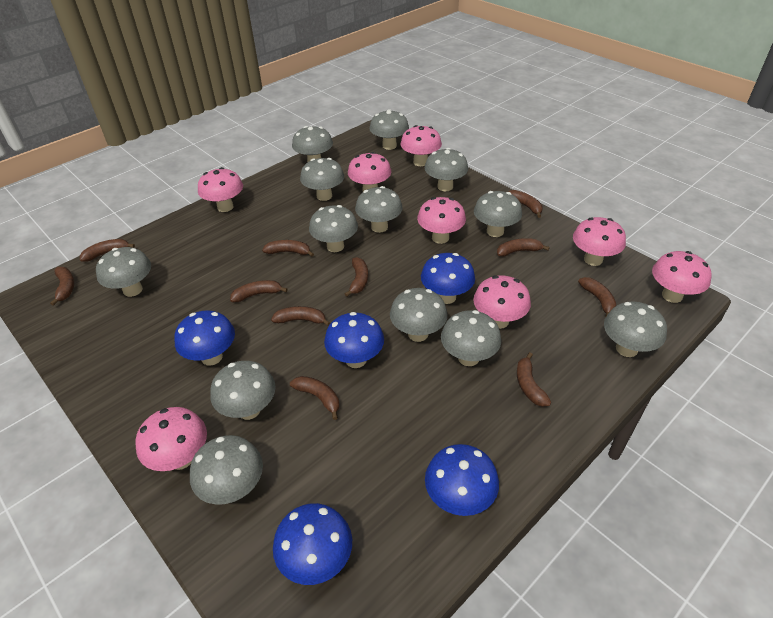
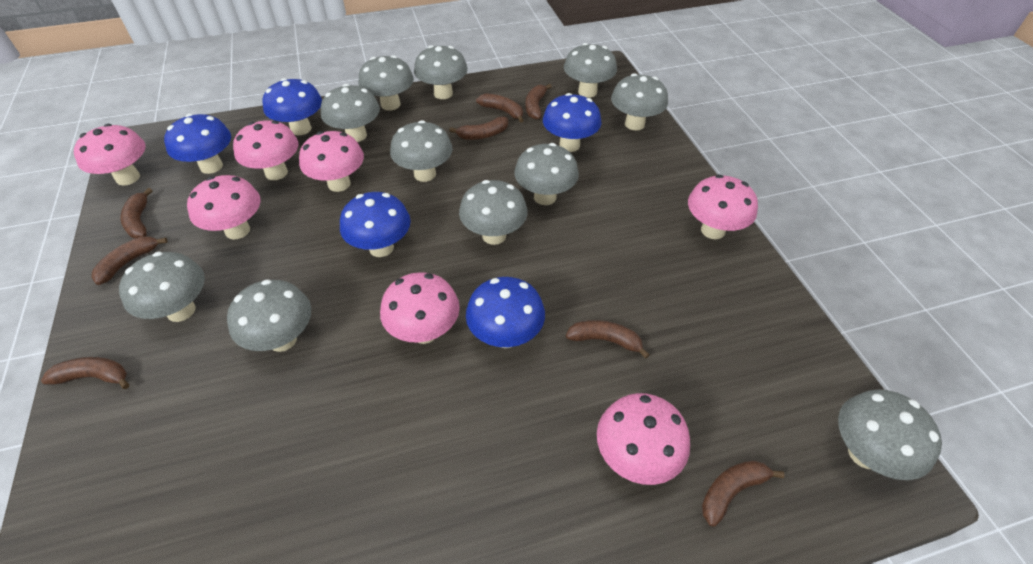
brown banana: [50,267,74,306] [80,239,135,262] [230,280,288,302] [262,240,314,256] [271,306,330,326] [290,376,339,420] [345,257,368,297] [497,238,550,257] [508,190,542,218] [517,352,551,407] [578,277,617,318] = 11 -> [41,357,129,389] [91,236,167,285] [120,188,153,239] [449,117,508,140] [476,93,524,123] [525,84,552,120] [566,320,649,359] [702,461,785,527] = 8
grey mushroom: [96,247,151,297] [190,435,263,505] [210,361,276,420] [292,126,333,162] [300,158,344,201] [309,205,358,252] [355,186,403,233] [369,109,409,150] [390,288,448,342] [425,148,468,191] [441,310,501,366] [474,191,522,237] [604,302,667,357] = 13 -> [119,252,205,322] [227,279,311,352] [321,84,380,142] [358,55,414,111] [390,120,453,182] [414,45,468,99] [459,180,528,245] [514,143,579,205] [564,43,617,98] [611,73,668,130] [838,389,942,480] = 11
pink mushroom: [135,407,207,471] [198,167,243,212] [348,152,391,192] [400,125,442,166] [417,197,466,244] [473,275,531,329] [573,217,626,266] [652,251,712,303] = 8 -> [74,124,146,186] [187,175,260,239] [233,120,298,180] [299,131,364,192] [380,272,460,344] [597,393,690,485] [688,174,758,239] = 7

